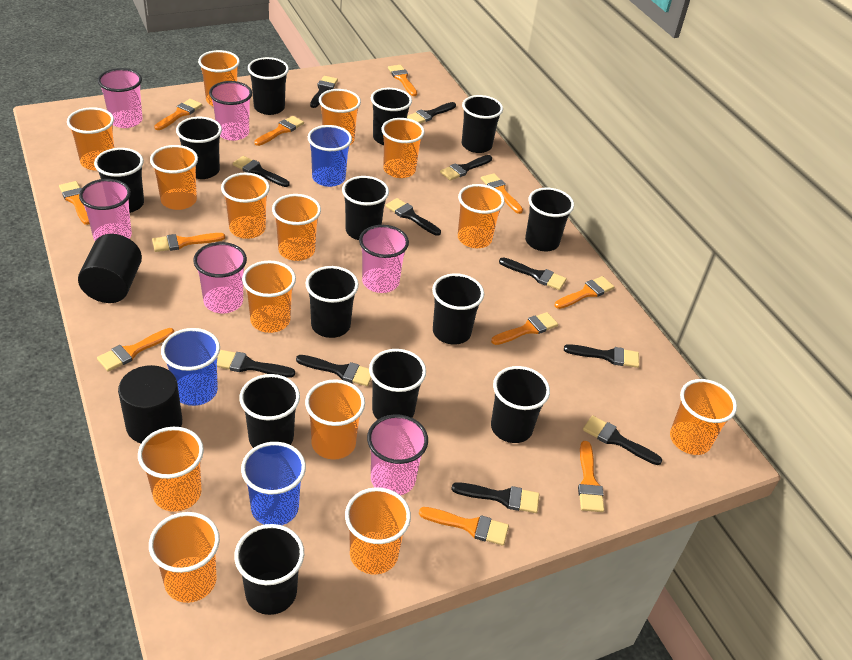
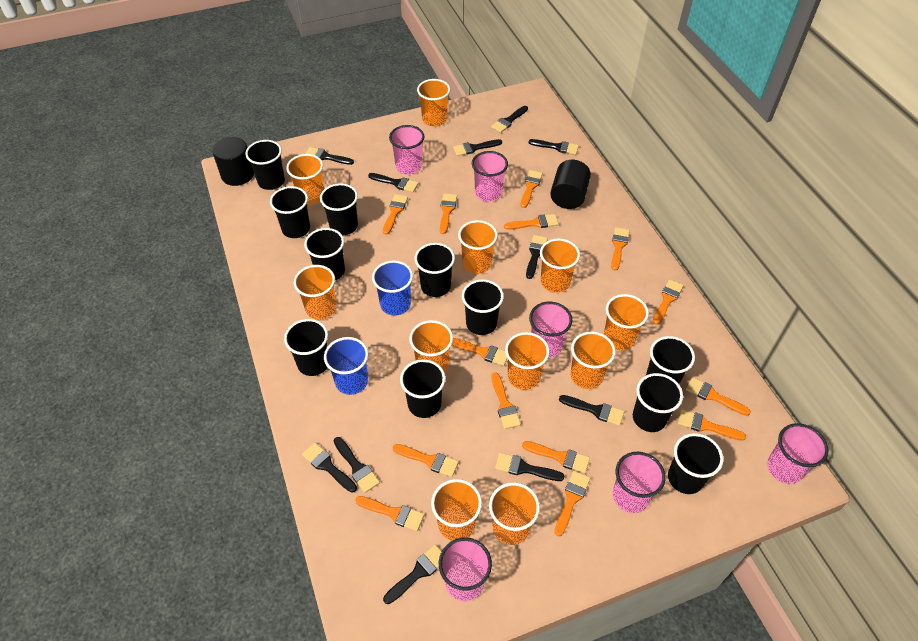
black cup: [94,148,144,213] [176,117,222,179] [234,524,304,615] [239,374,300,448] [248,57,289,115] [306,266,359,338] [342,176,389,240] [369,349,426,420] [371,88,412,145] [432,273,484,345] [462,95,503,153] [491,366,550,443] [525,188,574,251] = 13 -> [245,140,285,190] [270,186,310,238] [284,319,328,376] [304,228,345,280] [320,183,358,235] [400,359,446,418] [415,243,455,297] [462,279,504,335] [633,373,683,432] [646,336,695,384] [668,433,723,494] = 11
blue cup: [161,328,220,406] [241,442,306,525] [308,125,352,187] = 3 -> [324,337,368,395] [372,260,413,315] = 2
orange brush: [59,181,90,225] [97,328,174,371] [152,233,225,252] [154,99,202,130] [254,116,304,146] [388,65,417,96] [419,507,509,546] [481,173,523,214] [491,312,558,345] [555,276,614,309] [578,441,604,512] = 11 -> [355,496,424,531] [383,194,408,235] [392,444,459,477] [440,193,457,234] [452,338,508,366] [491,372,521,429] [504,214,559,230] [521,170,543,208] [522,441,590,473] [554,471,590,536] [611,227,630,271] [653,279,684,325] [678,409,746,441] [685,377,751,416] = 14
orange cup: [67,107,114,171] [138,427,204,512] [149,512,220,603] [150,145,198,210] [198,50,240,106] [221,173,270,239] [242,261,296,333] [272,194,321,261] [305,380,365,460] [319,89,361,146] [345,487,411,575] [381,118,425,178] [458,184,505,248] [670,379,737,455] = 14 -> [286,154,324,205] [294,265,336,320] [409,320,453,373] [417,79,450,126] [431,479,482,541] [458,220,498,274] [489,482,540,545] [505,332,550,390] [540,238,580,293] [570,331,616,389] [604,294,649,350] = 11

